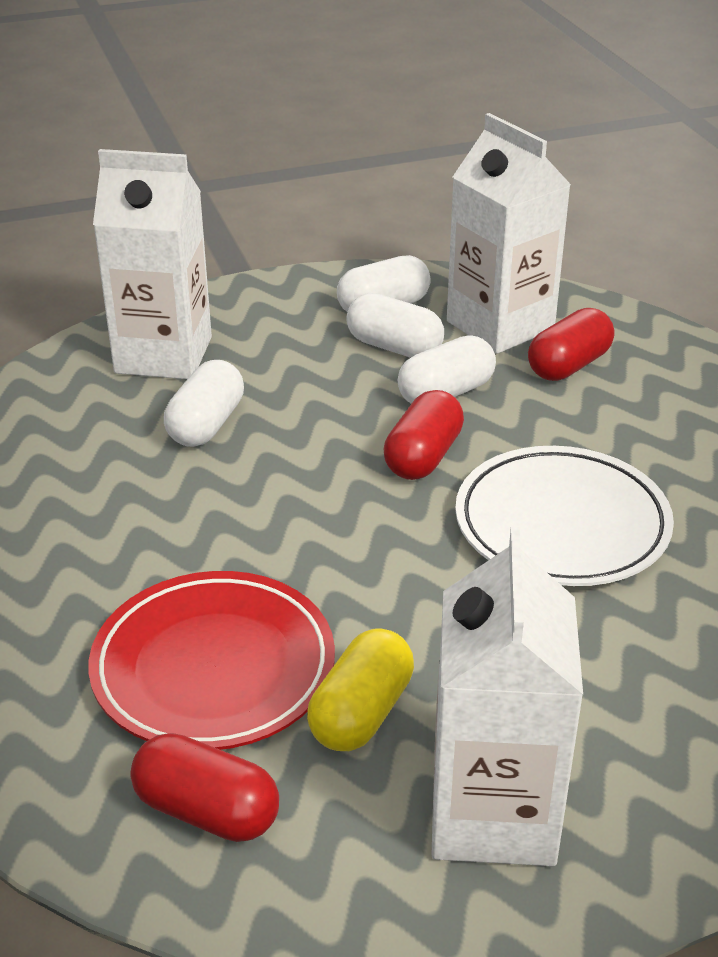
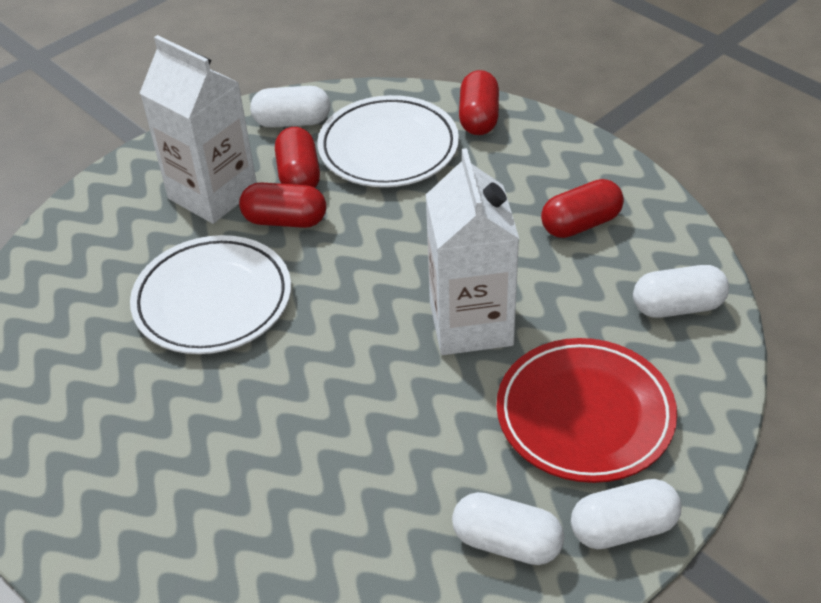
red capsule: [130,733,279,842] [384,390,464,480] [528,308,614,381] = 3 -> [239,182,326,228] [275,127,320,188] [459,70,499,135] [541,179,624,238] = 4
white carton: [93,149,212,379] [432,527,583,866] [447,113,571,354] = 3 -> [140,35,257,224] [426,148,519,355] = 2
white plate: [455,446,674,586] = 1 -> [130,235,291,354] [318,95,459,187] = 2
yellow capsule: [307,628,414,751] = 1 -> none = 0

